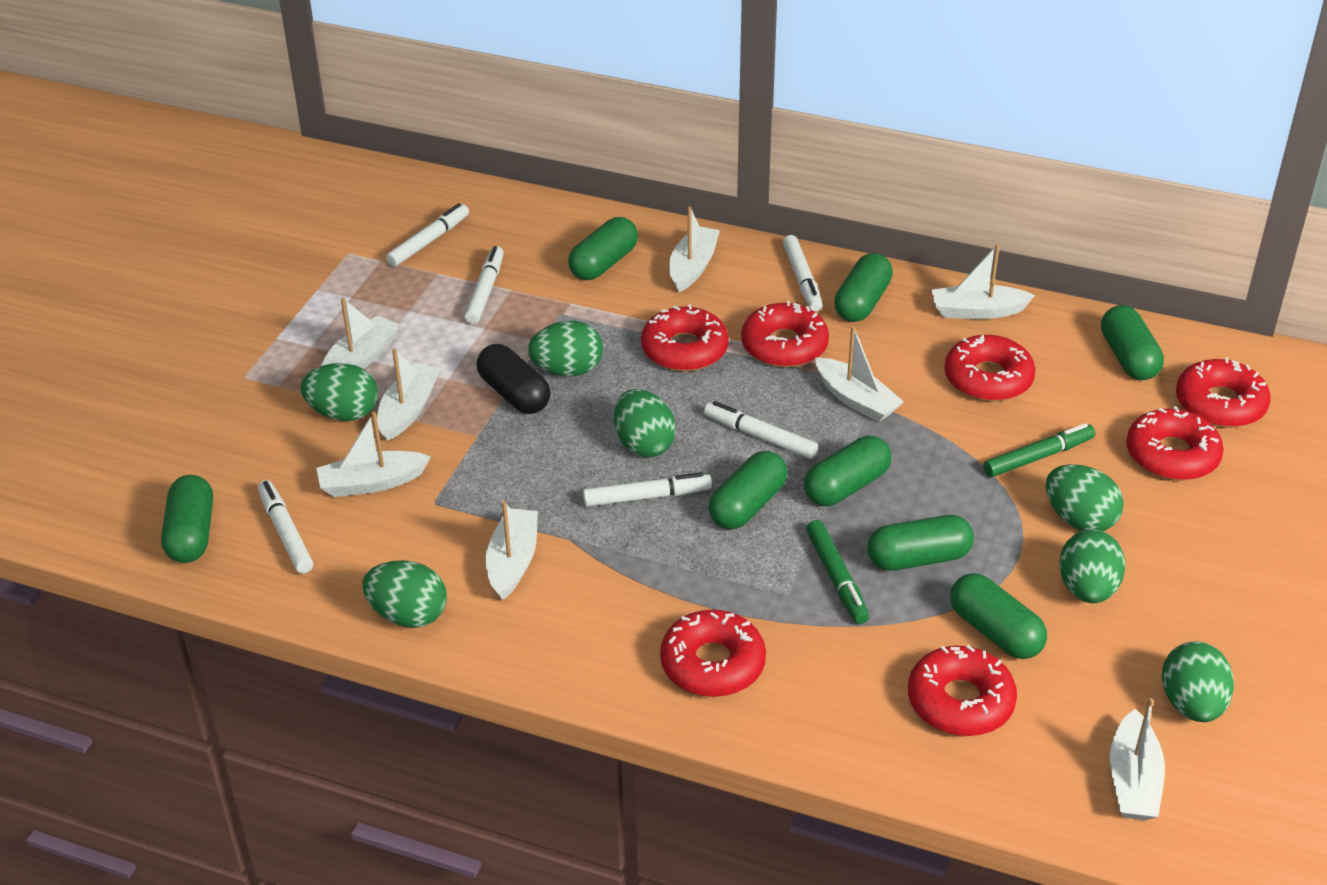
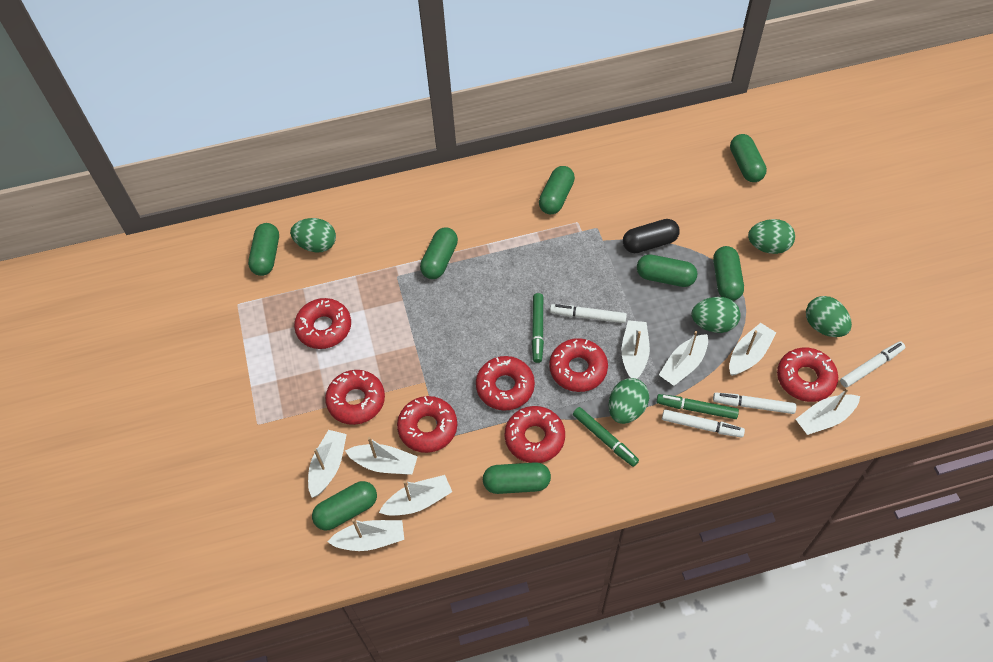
green egg: [301,363,378,421] [363,560,447,628] [528,321,603,377] [614,389,676,457] [1046,464,1124,531] [1059,529,1125,603] [1162,641,1234,722] = 7 -> [290,218,336,253] [609,378,649,424] [692,297,741,333] [748,219,795,254] [806,296,852,337] = 5
green marker: [806,520,869,624] [983,423,1096,477] = 2 -> [532,293,544,363] [573,407,639,467] [656,394,739,419] = 3
white marker: [258,480,313,574] [386,203,469,267] [464,246,504,324] [583,472,712,507] [704,401,818,459] [783,235,823,312] = 6 -> [550,304,627,323] [662,409,745,438] [713,393,796,414] [840,341,905,388] = 4

